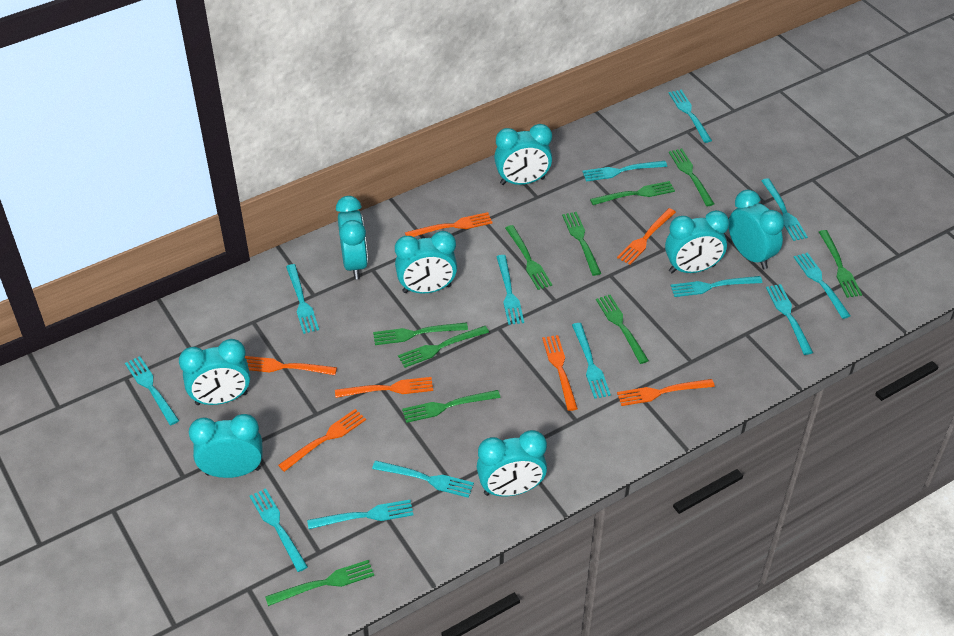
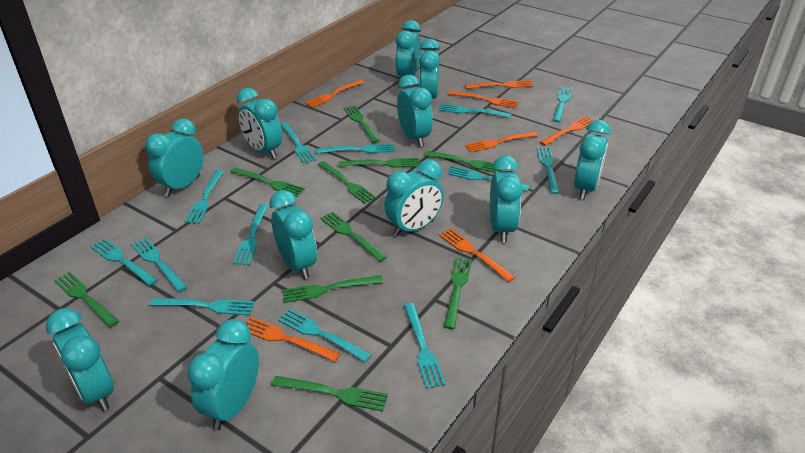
turquoise clock: [179,339,250,405] [189,414,263,478] [336,196,368,279] [395,231,457,294] [477,430,547,496] [494,124,552,185] [665,210,729,273] [729,190,784,269] = 8 -> [46,308,114,411] [145,119,204,196] [187,319,259,430] [237,88,283,159] [269,190,317,279] [384,159,444,237] [395,20,421,77] [397,75,433,147] [419,39,440,99] [490,155,523,242] [574,120,611,199] = 11

